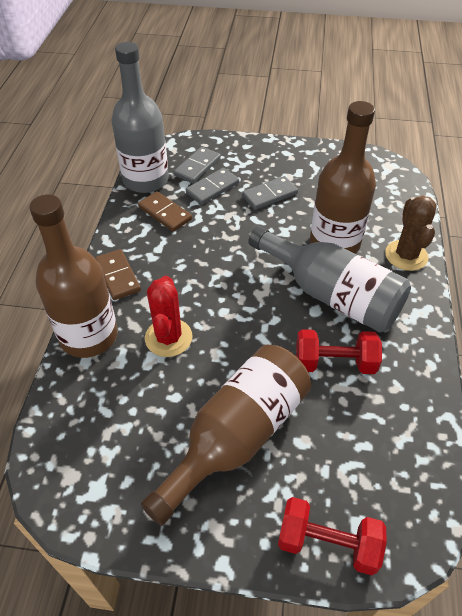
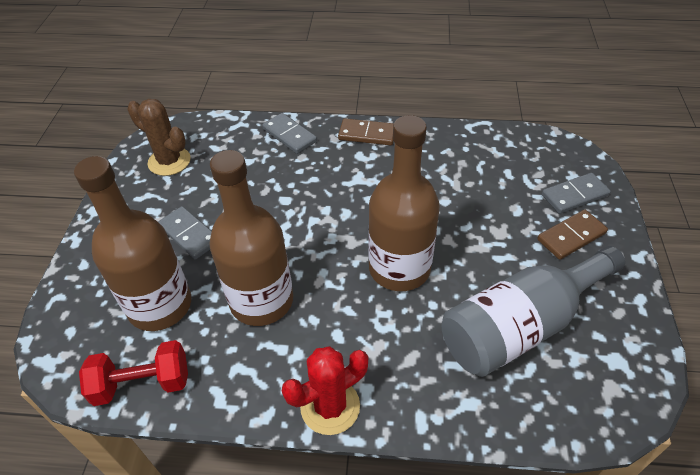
grey bottle: [111,42,169,193] [248,226,411,332] = 2 -> [442,246,625,377] = 1
red dumbbell: [278,497,387,575] [296,329,382,374] = 2 -> [79,340,188,406] = 1

